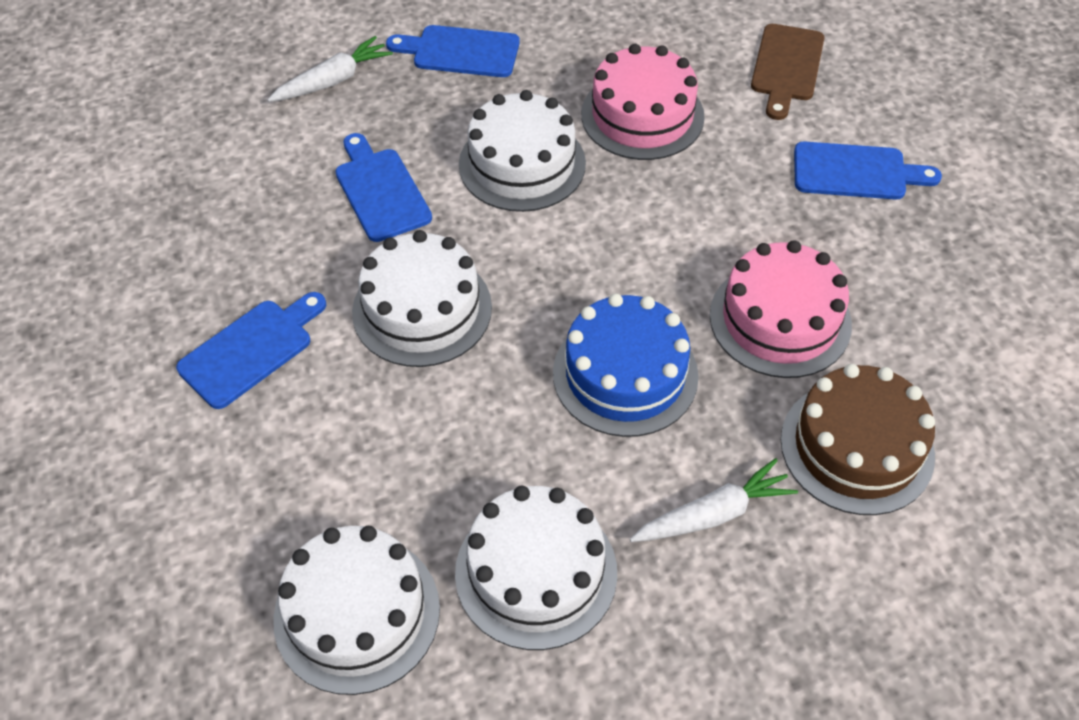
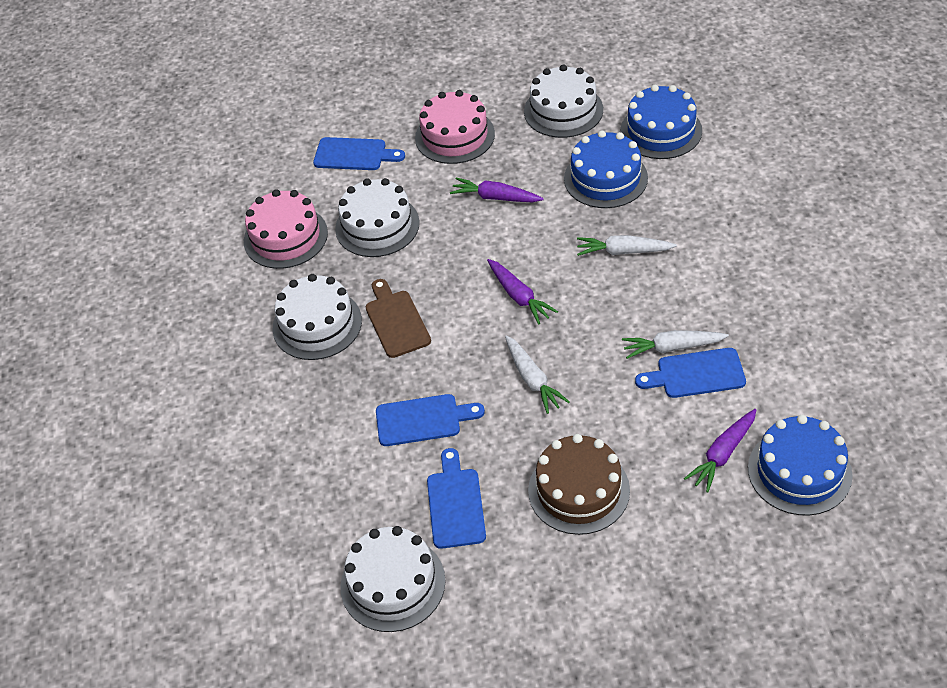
blue cake: [553,294,699,437] = 1 -> [564,130,648,208] [620,85,702,159] [748,415,853,516] = 3
purple carrot: none = 0 -> [450,177,544,202] [487,259,558,324] [684,409,756,493] = 3
white carrot: [267,36,393,102] [630,458,798,542] = 2 -> [505,336,570,414] [577,235,677,256] [622,330,729,359] = 3

